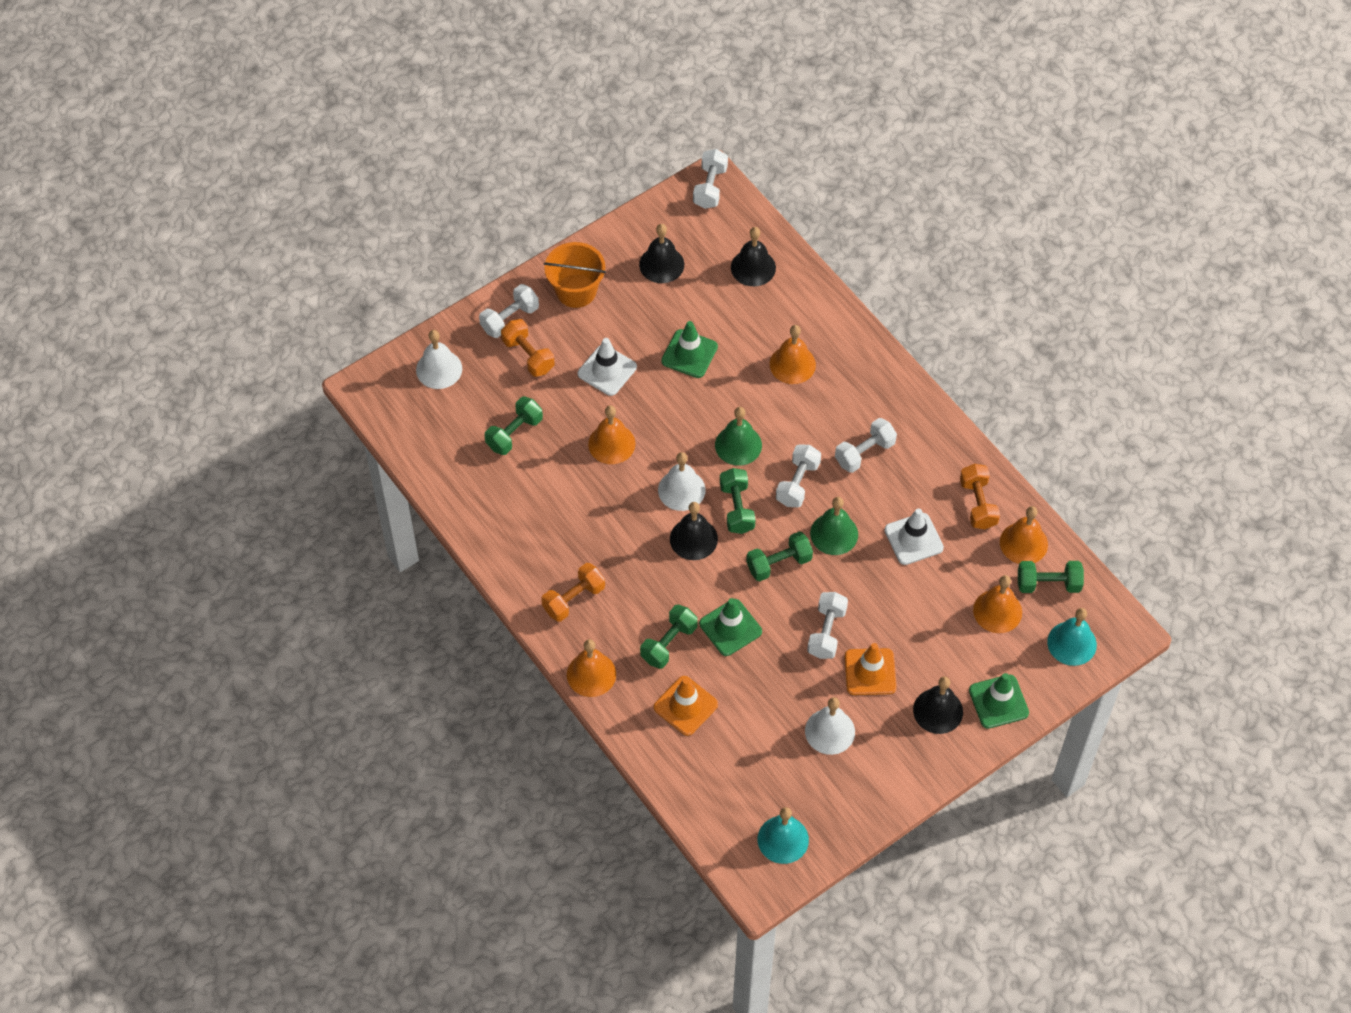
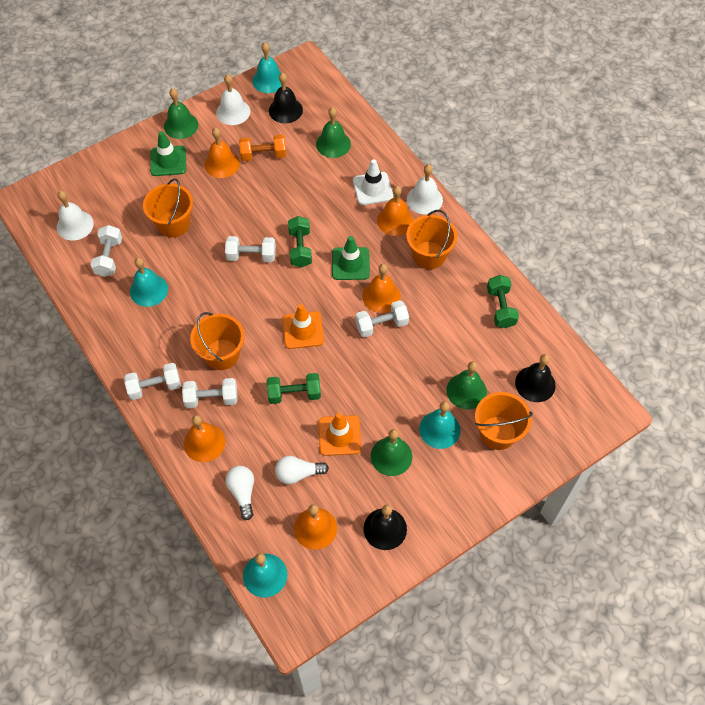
black bell: [639,224,684,283] [670,502,718,560] [731,227,776,286] [913,677,963,734] = 4 -> [269,73,303,124] [364,505,407,550] [515,354,556,402] = 3
green bell: [715,407,762,466] [810,497,858,555] = 2 -> [164,88,198,139] [316,107,351,158] [371,429,412,476] [446,361,487,409] = 4
green dumbbell: [485,397,543,455] [640,605,698,669] [720,468,756,534] [746,531,813,581] [1018,561,1084,593] = 5 -> [267,373,321,404] [288,216,312,267] [487,275,519,328] = 3
green traffic cone: [661,321,718,378] [699,598,762,656] [969,673,1029,729] = 3 -> [150,131,186,176] [332,236,370,280] = 2
orange bucket: [544,242,606,308] = 1 -> [143,179,193,237] [190,312,245,370] [406,210,457,269] [475,392,533,450] = 4
orange dumbbell: [501,319,555,377] [541,563,605,622] [960,464,1000,529] = 3 -> [239,135,286,161] = 1
turquoise bell: [758,807,809,864] [1047,608,1097,666] = 2 -> [130,257,168,307] [243,553,287,598] [252,42,282,93] [419,401,461,449] = 4
white light bulb: none = 0 -> [225,466,254,520] [275,456,329,484] = 2
white traffic cone: [578,338,637,396] [884,508,944,565] = 2 -> [353,159,393,205] = 1

